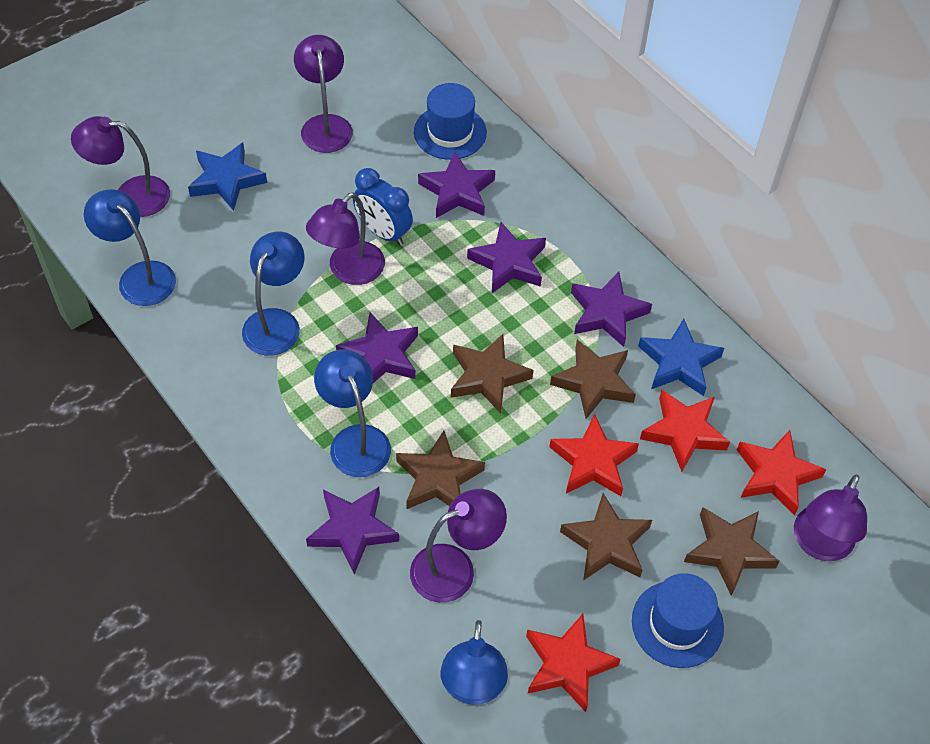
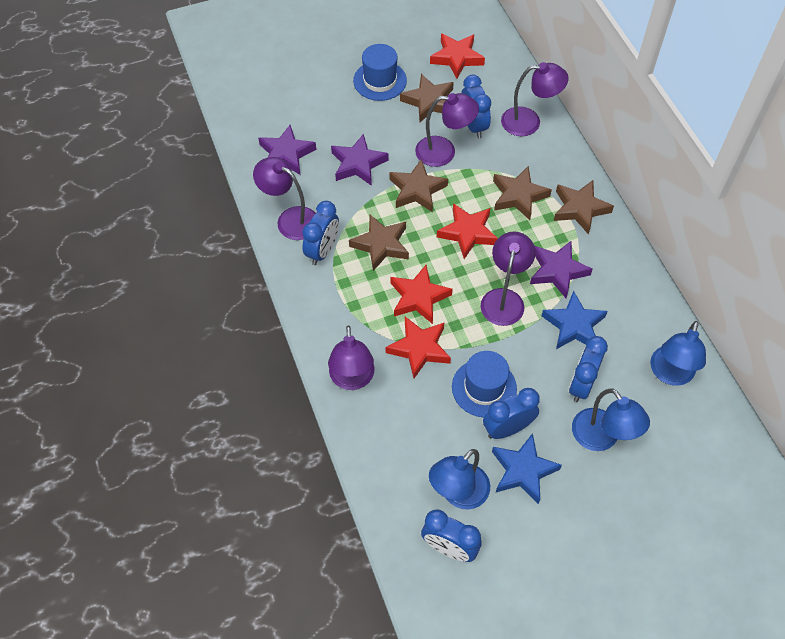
blue clock: [353,168,413,246] = 1 -> [302,201,339,265] [421,510,482,562] [461,75,491,138] [483,388,540,439] [569,336,608,402] = 5
blue lamp: [84,189,176,306] [242,232,304,356] [314,350,391,477] [440,620,508,705] = 4 -> [429,449,490,509] [572,389,650,451] [650,321,706,386] = 3
purple star: [306,487,399,574] [336,313,418,383] [418,151,495,218] [467,222,546,293] [571,272,652,347] = 5 -> [258,125,316,175] [331,134,389,186] [530,241,593,298] = 3

